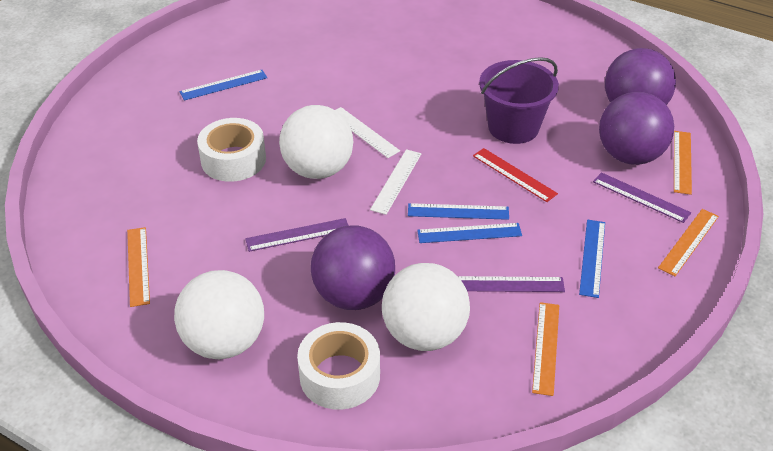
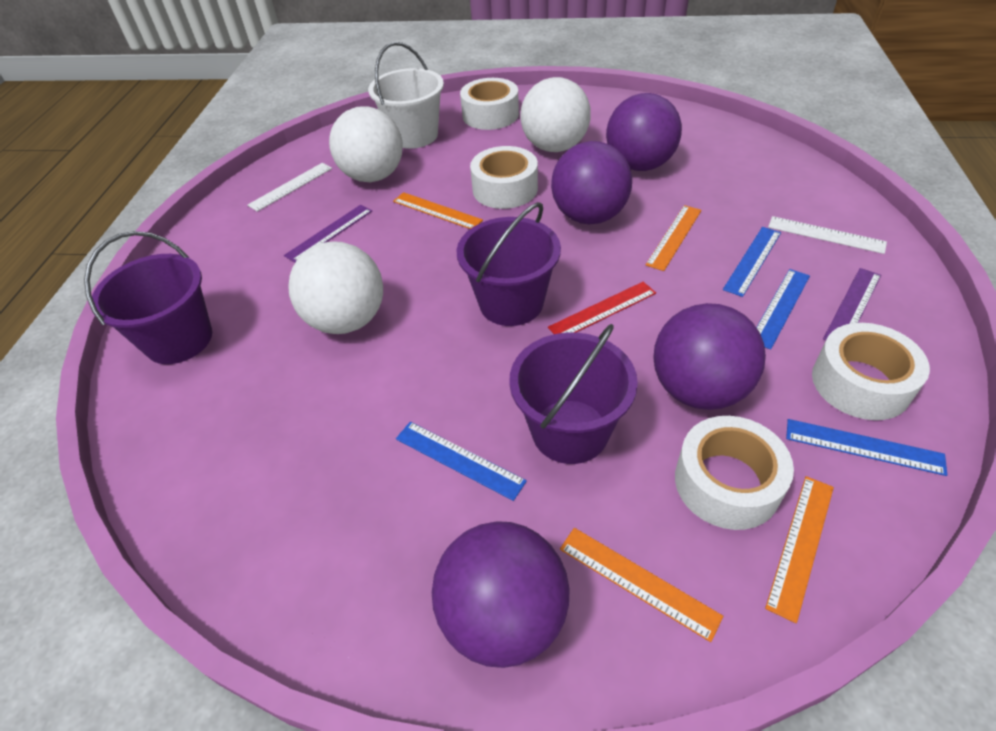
purple ball: [311,225,395,310] [599,92,674,165] [605,48,676,105] = 3 -> [432,521,569,668] [551,141,632,224] [606,93,682,171] [653,303,766,410] = 4
purple bucket: [479,57,559,144] = 1 -> [84,231,212,364] [457,202,561,326] [509,324,638,464] = 3
purple ruler: [245,218,349,252] [458,276,565,292] [593,172,691,223] = 3 -> [284,205,372,262] [823,268,881,340] = 2
white bucket: none = 0 -> [368,42,444,149] = 1
white tape: [197,118,266,182] [297,322,380,410] = 2 -> [460,78,519,130] [470,146,538,209] [675,416,794,530] [812,323,930,420] = 4

